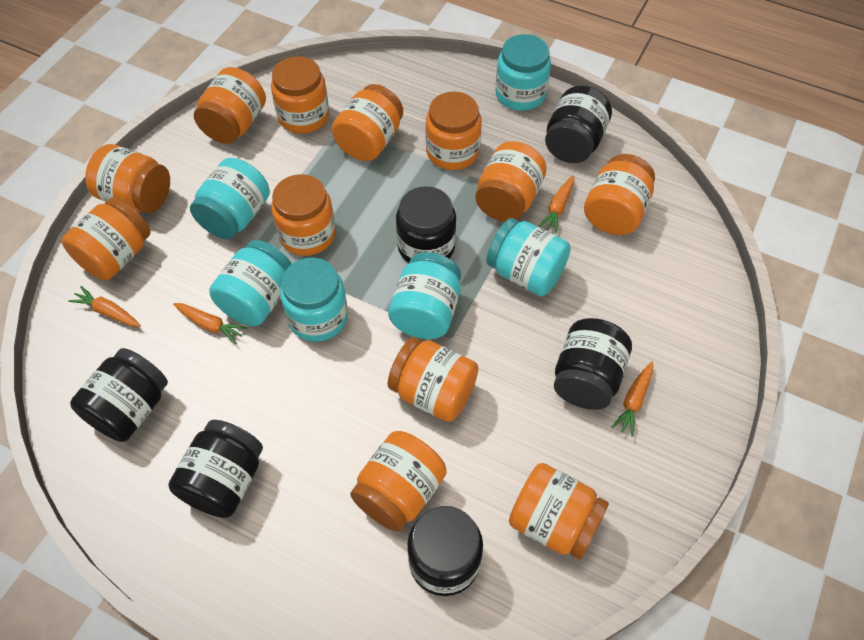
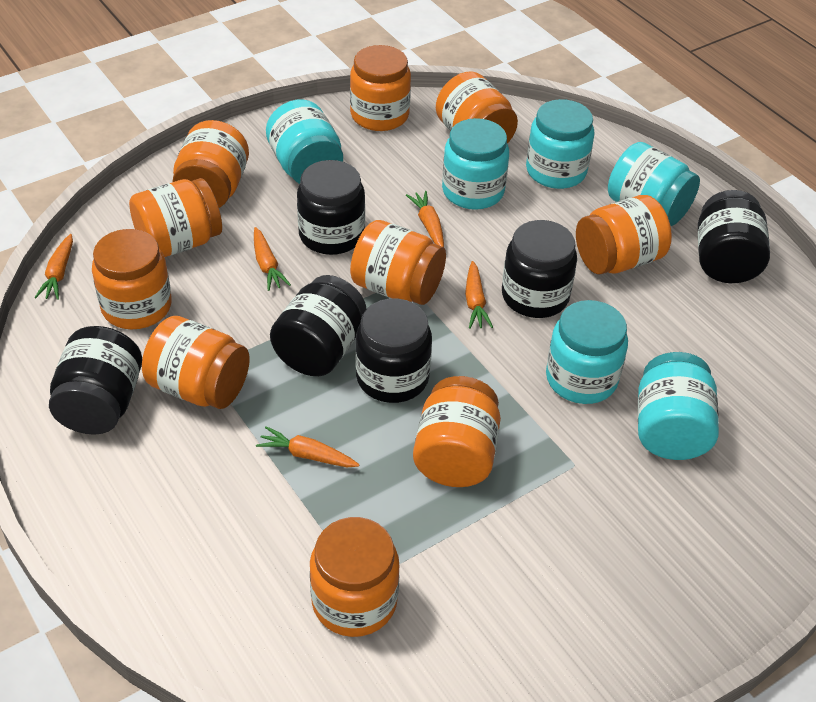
orange carrot: [68,286,141,327] [173,303,248,344] [538,175,574,233] [611,361,653,437] = 4 -> [34,234,73,300] [254,227,291,291] [256,426,360,467] [406,191,444,247] [465,261,493,329] = 5
orange jar: [62,197,151,280] [85,144,170,213] [194,67,266,144] [271,56,329,134] [271,174,335,256] [332,84,403,161] [350,431,447,532] [388,337,479,422] [426,92,482,170] [475,141,547,222] [509,463,609,560] [584,154,655,235] = 12 -> [92,229,172,330] [129,178,222,257] [142,316,250,409] [172,120,249,208] [310,517,399,637] [350,45,411,131] [350,220,446,305] [413,376,501,487] [436,71,518,144] [576,195,672,274] = 10

